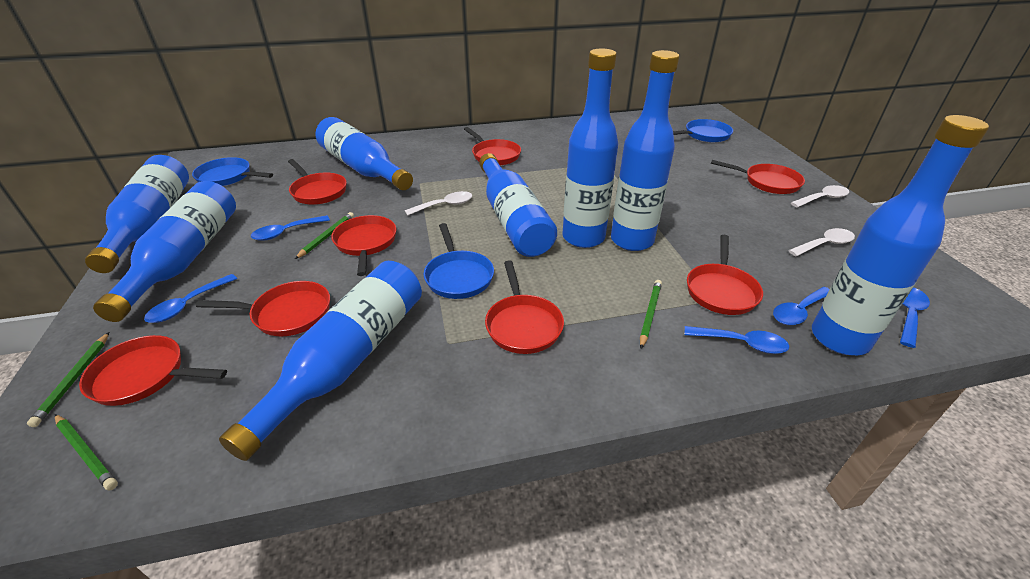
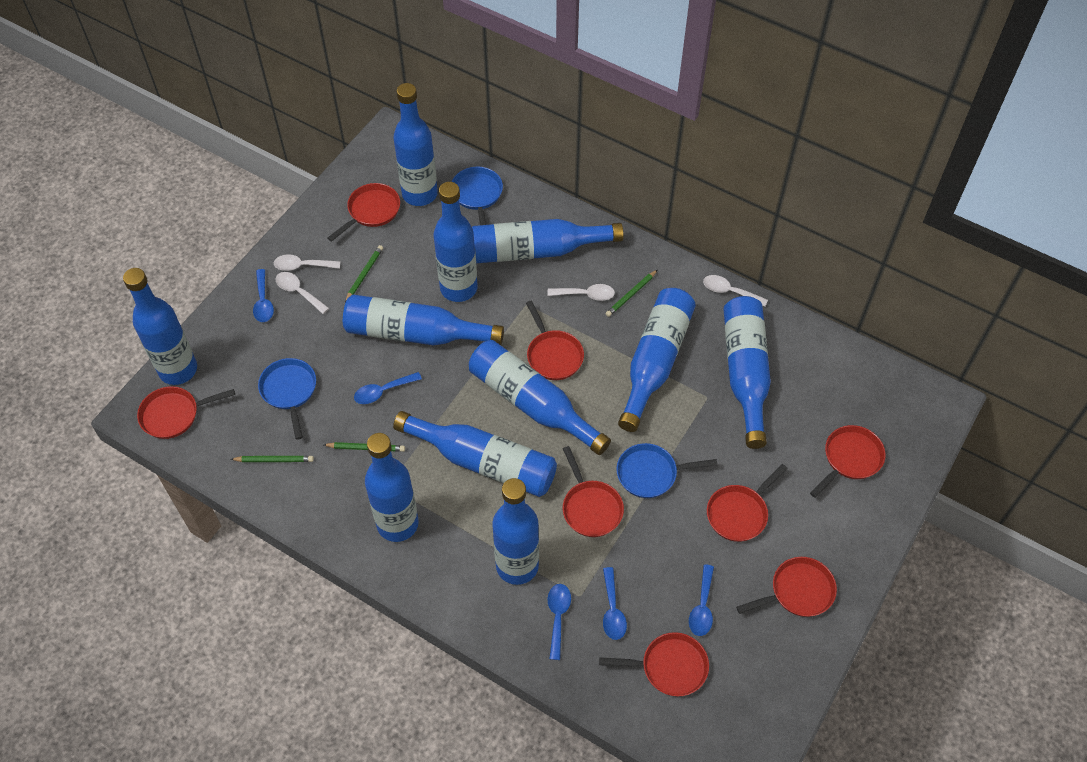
blue bottle: [85,155,189,273] [93,181,236,322] [219,261,422,461] [316,117,413,190] [479,153,557,257] [562,48,618,248] [611,50,680,251] [812,115,989,355] = 8 -> [123,268,197,385] [343,294,504,346] [365,433,419,542] [393,83,438,206] [393,411,557,497] [433,182,478,302] [469,340,611,455] [472,219,624,263] [492,478,539,585] [618,288,696,432] [723,296,771,449] = 11
white spoon: [405,191,472,216] [788,228,855,256] [791,185,849,207] = 3 -> [274,254,341,271] [275,272,329,314] [547,284,615,301] [703,275,768,306] = 4

